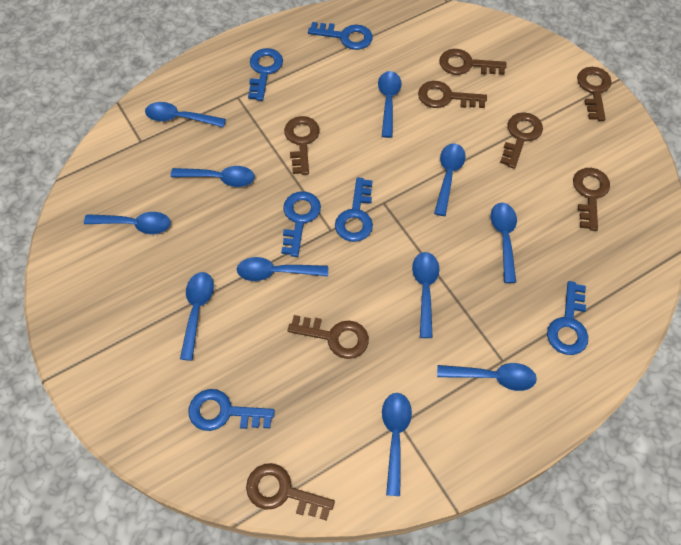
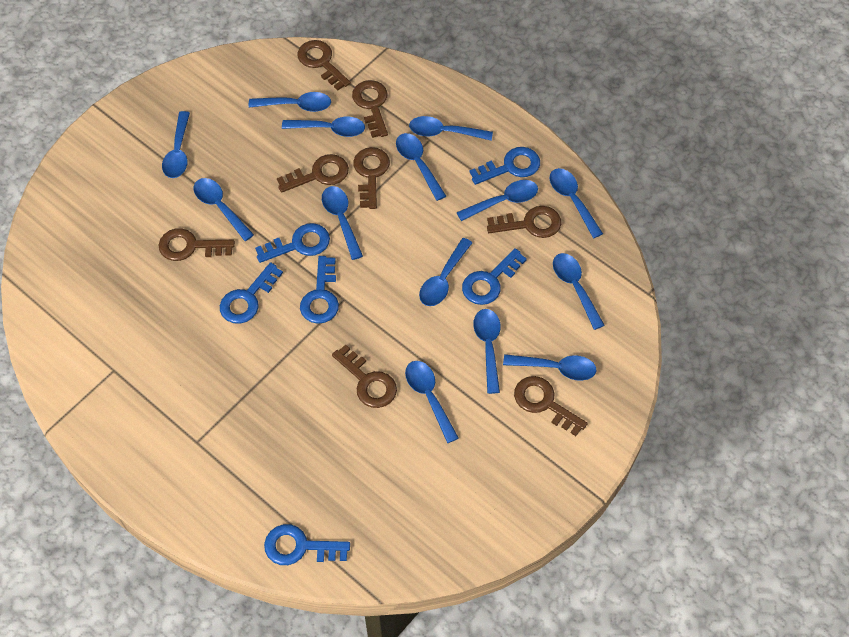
blue spoon: [84,212,171,234] [145,102,226,127] [170,166,255,187] [180,272,214,361] [237,257,328,281] [378,71,402,138] [382,393,412,496] [412,252,439,338] [434,144,466,216] [437,363,537,391] [491,203,517,283] = 11 -> [162,111,190,178] [194,178,254,241] [249,92,331,112] [282,117,365,137] [322,186,363,260] [396,133,446,201] [405,361,459,443] [409,116,493,141] [419,238,472,306] [457,180,538,221] [473,309,501,394] [503,354,597,381] [549,168,603,238] [553,253,605,330] = 14

